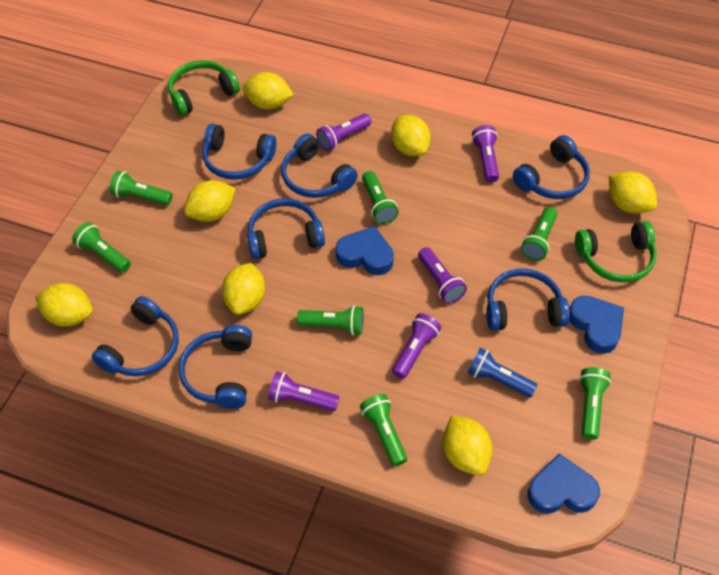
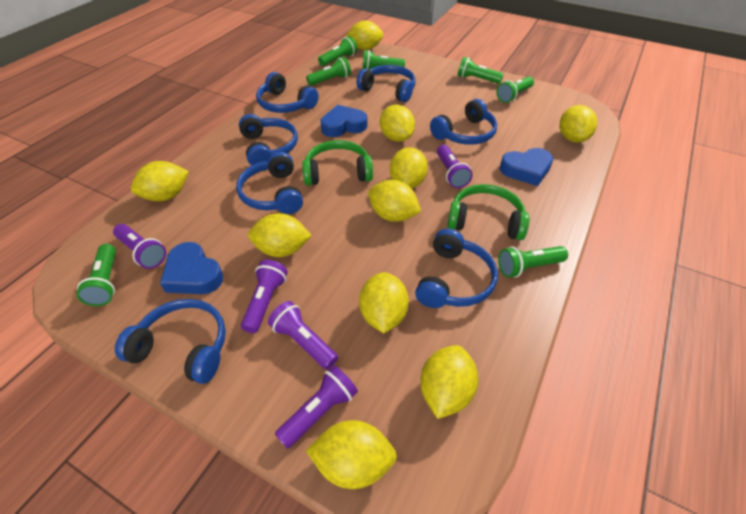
blue flashlight: [467,348,538,397] = 1 -> none = 0
yellow lemon: [35,283,93,326] [184,180,235,222] [222,263,265,315] [242,72,294,109] [391,115,431,156] [443,415,492,475] [609,171,657,213] = 7 -> [131,161,189,201] [248,213,312,257] [306,420,397,489] [345,21,384,50] [359,272,409,333] [368,180,421,222] [380,105,415,142] [390,147,428,188] [420,345,478,419] [560,105,597,143] = 10

